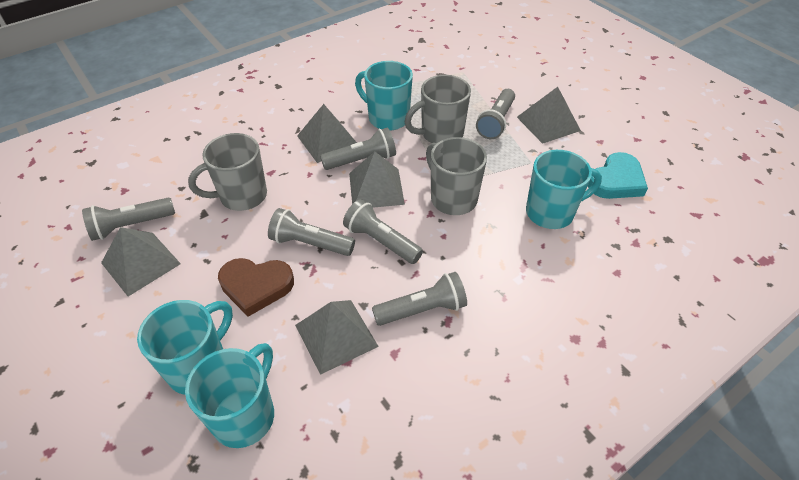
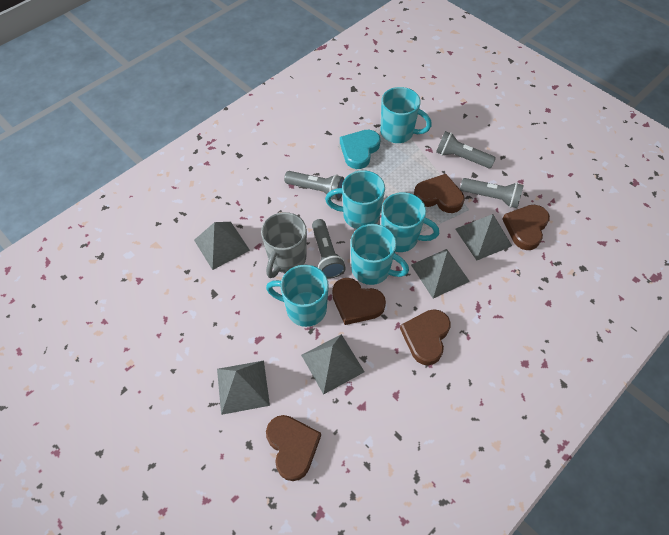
brown heart: [218,258,294,317] = 1 -> [266,415,321,481] [332,278,386,325] [400,309,451,365] [414,174,464,213] [502,205,550,250] = 5
grey flashlight: [82,198,175,241] [268,208,355,256] [320,128,396,170] [343,199,423,264] [372,272,467,326] [476,89,515,139] = 6 -> [284,171,344,200] [312,219,346,278] [436,131,496,168] [460,178,524,208] = 4
grey mug: [188,133,267,211] [405,75,471,143] [426,137,487,215] = 3 -> [261,212,307,278] = 1
turquoise mug: [137,300,233,395] [185,343,274,448] [355,61,413,131] [526,150,602,229] = 4 -> [266,265,329,327] [325,170,385,229] [350,224,409,285] [380,87,432,143] [381,192,439,252] = 5

